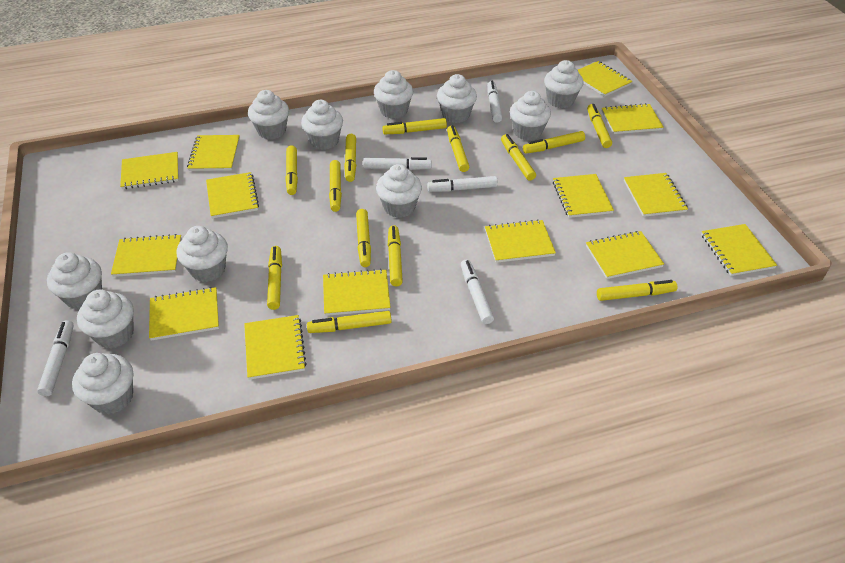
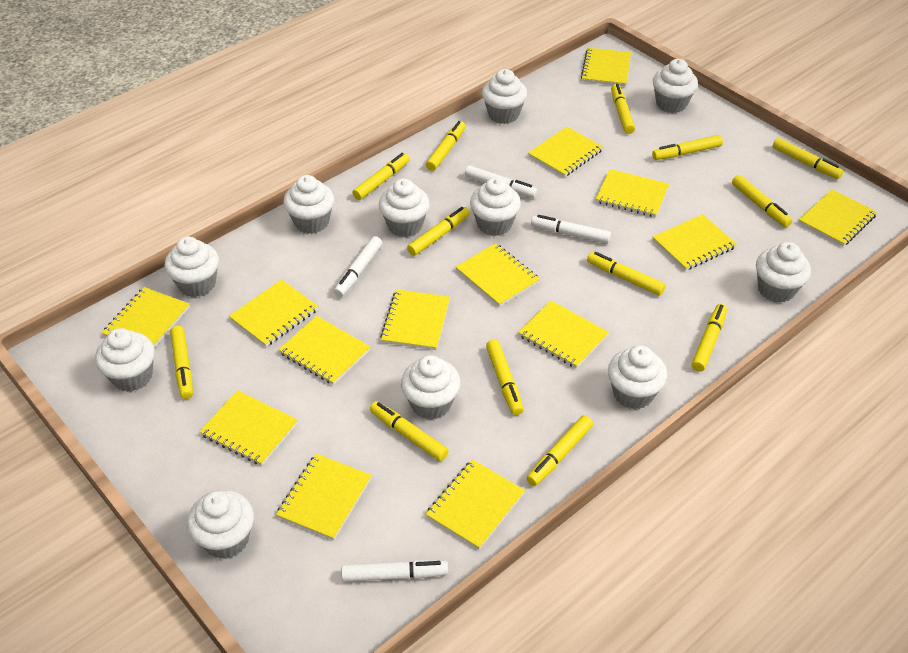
white marker: [37,320,74,396] [363,157,432,170] [427,176,498,192] [461,260,494,324] [487,81,502,123] = 5 -> [334,236,382,297] [341,560,448,582] [465,166,538,198] [531,215,611,244] = 4

